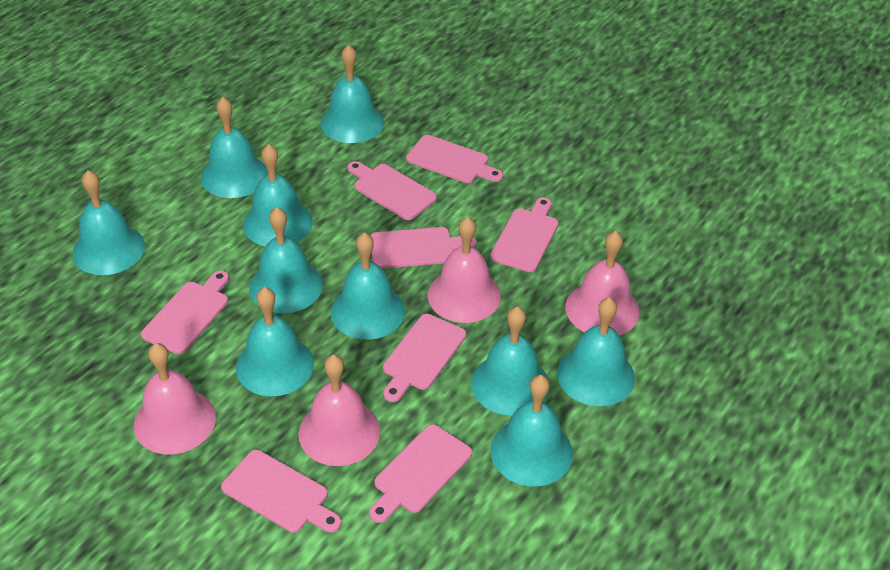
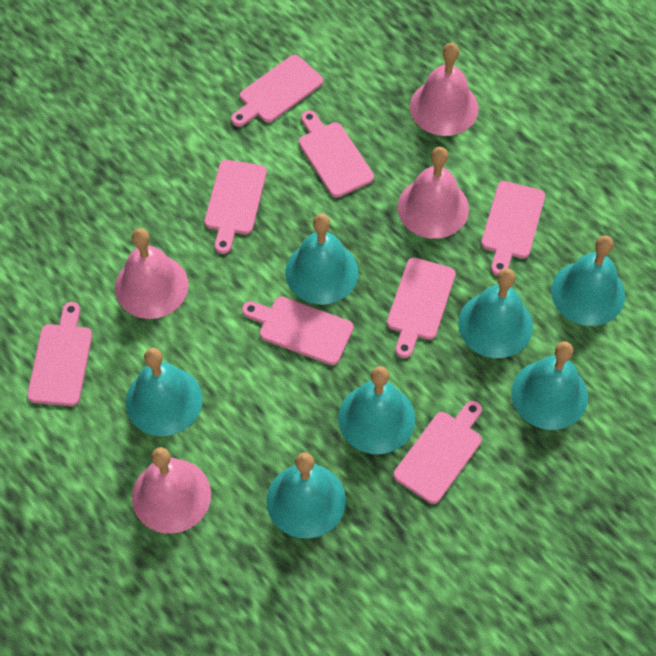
turquoise bell: [72,170,145,275] [201,97,268,198] [236,287,314,396] [243,144,313,246] [249,207,323,313] [321,45,384,143] [331,232,405,340] [471,306,550,416] [491,375,573,487] [557,297,635,406] = 10 -> [126,348,202,436] [267,452,346,539] [285,214,359,305] [338,366,415,454] [458,268,533,358] [511,341,588,430] [551,235,625,326] = 7

